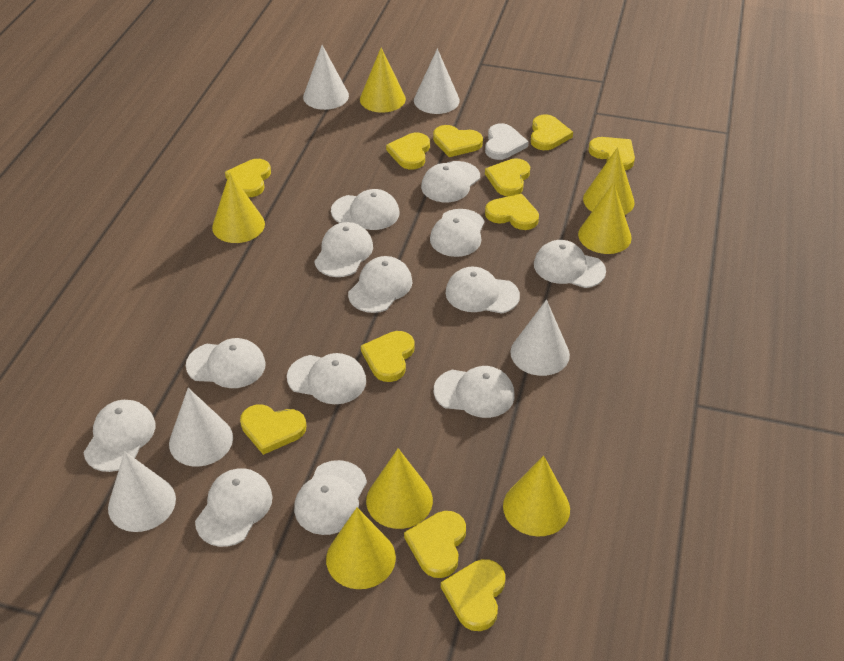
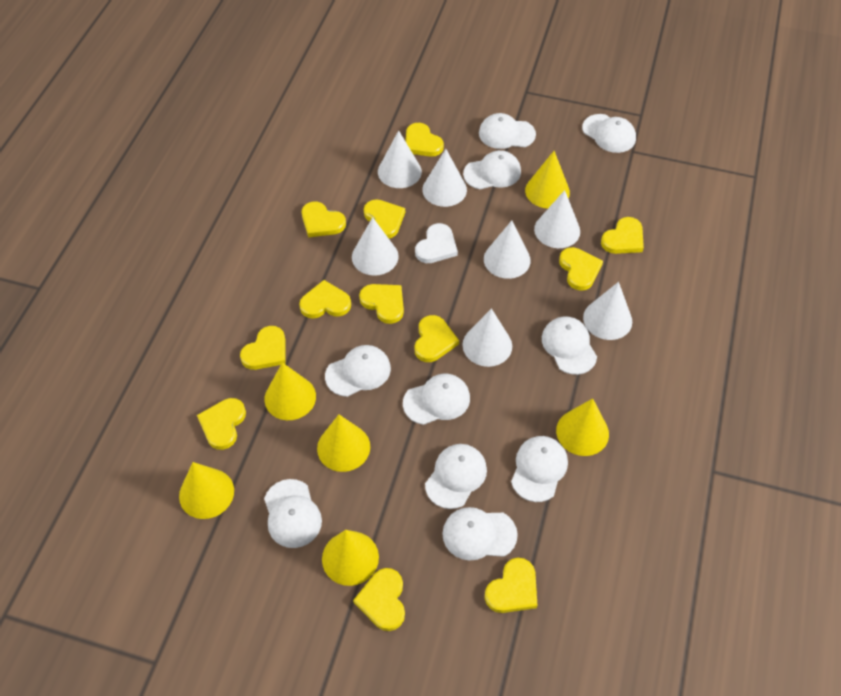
white cap: [83,400,155,472] [186,338,266,388] [195,468,272,547] [287,353,366,404] [294,460,367,535] [314,222,373,277] [331,189,400,230] [348,256,413,313] [421,161,480,202] [430,209,485,257] [434,366,515,418] [445,267,520,314] [534,240,606,288] = 13 -> [264,479,322,548] [325,345,391,397] [403,374,470,425] [425,444,487,509] [442,507,518,561] [463,150,521,189] [479,113,536,149] [511,436,568,502] [542,316,597,375] [582,114,636,153] = 10
white cone: [108,451,176,532] [169,388,233,467] [303,45,349,110] [414,49,460,114] [510,300,570,376] = 5 -> [352,217,399,276] [378,130,422,188] [422,149,467,207] [462,308,512,367] [484,221,531,279] [534,190,580,248] [583,282,632,340] = 7
yellow cone: [212,172,265,243] [326,508,396,589] [360,48,406,113] [366,448,433,529] [503,456,570,537] [578,182,632,254] [583,147,635,215] = 7 -> [179,462,234,519] [265,362,316,420] [317,415,370,472] [322,530,379,586] [525,151,570,208] [556,398,609,456] = 6
yellow heart: [225,159,271,197] [240,404,306,455] [361,331,415,382] [386,133,430,169] [404,511,466,578] [433,125,483,157] [441,559,505,631] [485,158,530,196] [485,194,539,230] [531,115,573,150] [588,137,635,170] = 11 -> [197,398,246,450] [240,326,286,370] [299,280,351,319] [302,201,346,238] [353,568,405,631] [359,284,404,324] [364,199,405,239] [406,123,444,157] [415,315,459,362] [485,558,538,613] [559,247,603,291] [601,217,644,254] = 12

